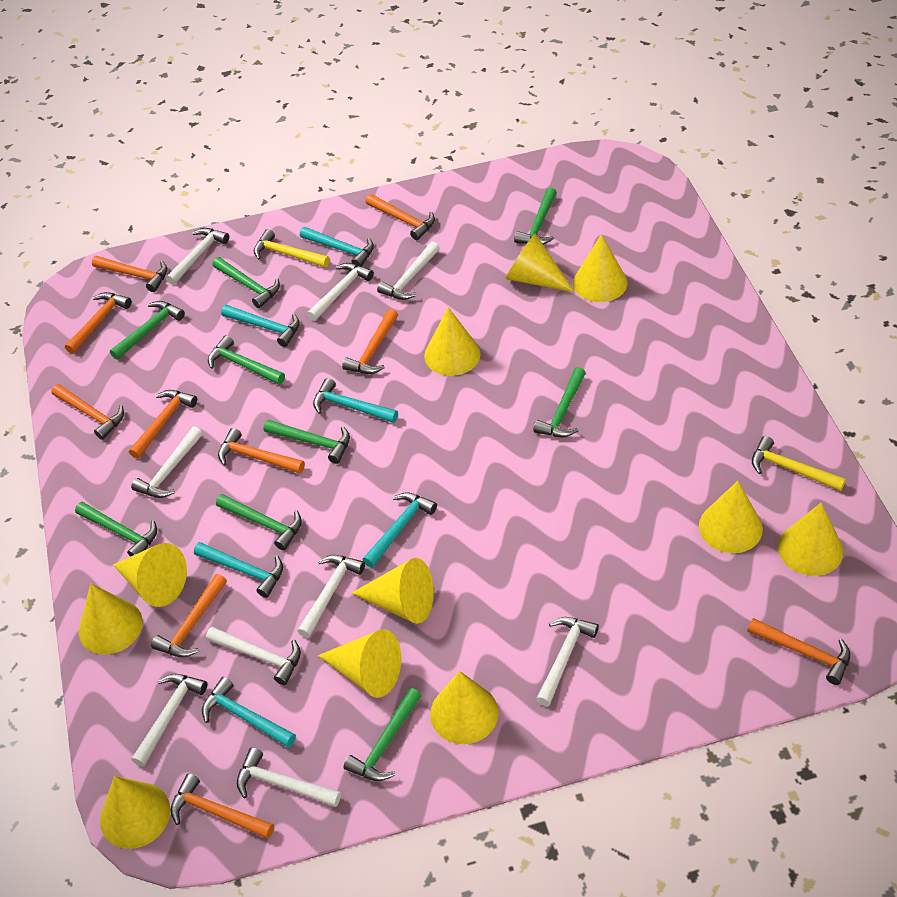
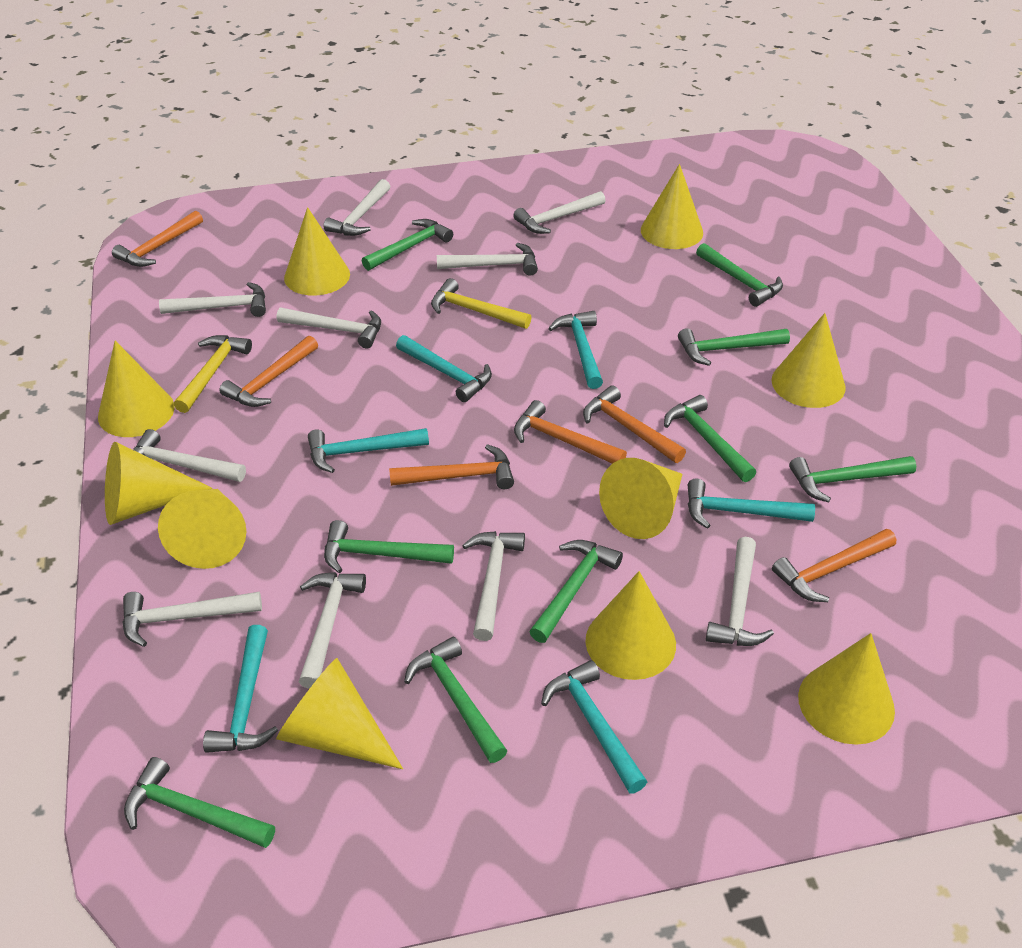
orange hammer: [51,384,124,440] [65,292,131,354] [92,256,168,292] [129,390,197,459] [151,574,227,657] [170,773,274,839] [218,428,305,473] [342,309,398,374] [366,194,435,240] [747,618,851,685] = 10 -> [112,210,203,267] [219,336,318,407] [389,444,514,489] [514,400,627,463] [583,385,686,463] [772,529,896,602] = 6
white hammer: [131,426,203,498] [131,674,207,767] [166,228,229,285] [206,627,301,685] [237,748,341,807] [297,555,365,638] [307,263,374,321] [377,242,440,300] [536,617,599,706] = 9 -> [122,591,262,647] [133,429,246,482] [159,282,266,317] [277,308,381,348] [299,572,366,689] [324,179,390,236] [437,243,538,275] [462,531,525,641] [513,191,606,234] [706,537,774,646] = 10
yellow cone: [79,583,143,655] [100,776,170,849] [113,543,187,607] [318,629,401,698] [351,558,434,624] [424,307,480,376] [430,671,499,744] [505,233,575,292] [573,234,627,302] [699,481,763,553] [778,503,843,576] = 11 -> [98,341,175,437] [105,442,213,525] [158,489,246,569] [276,658,403,769] [284,207,350,296] [585,571,676,680] [599,458,682,539] [641,164,703,249] [772,313,846,408] [798,633,895,745] = 10

